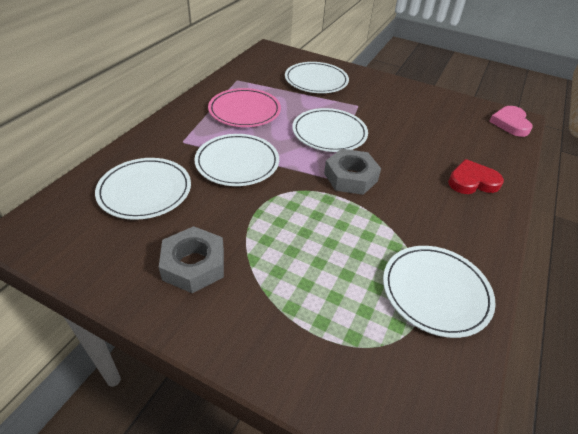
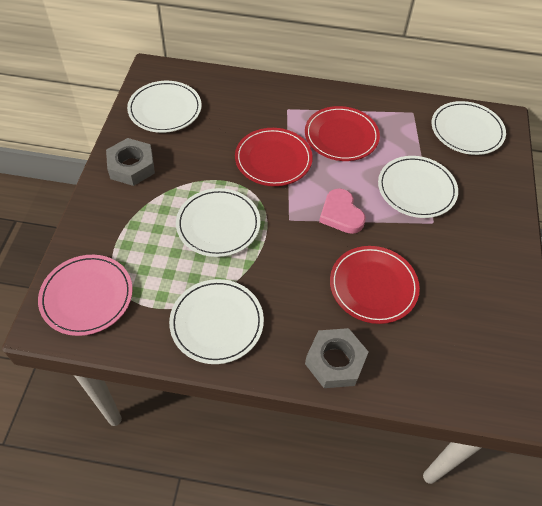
red heart: [448,159,504,194] = 1 -> none = 0
red plate: none = 0 -> [235,128,313,186] [305,106,380,161] [330,246,420,324] = 3

